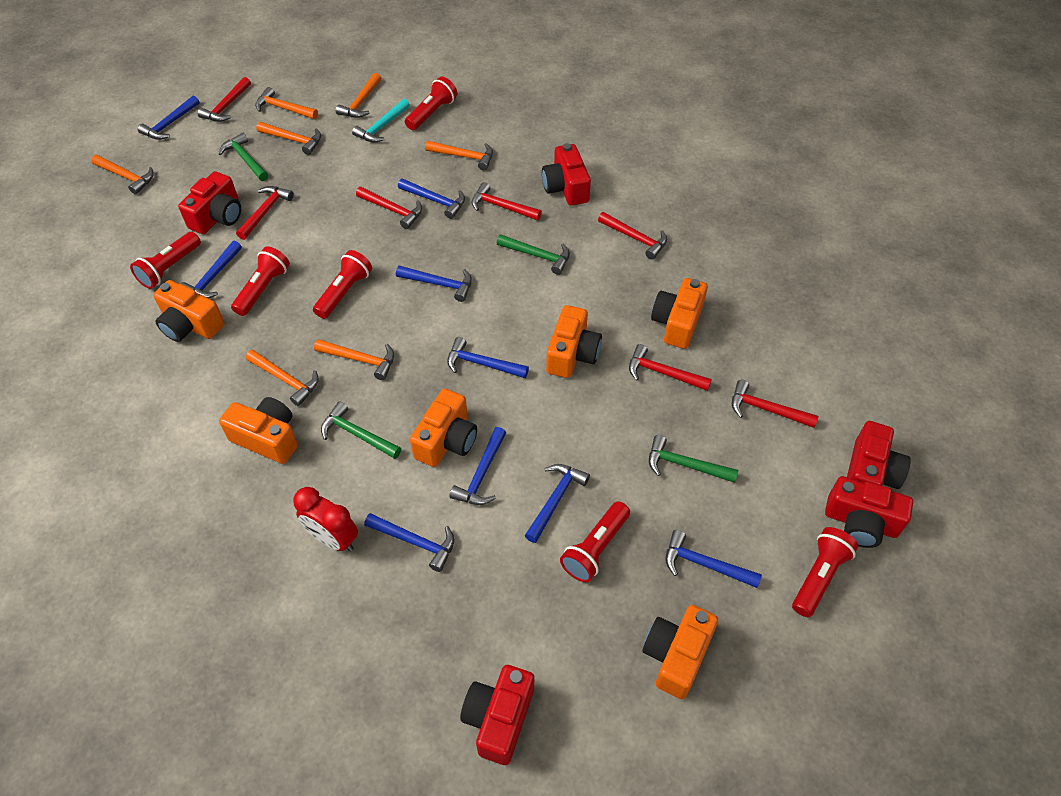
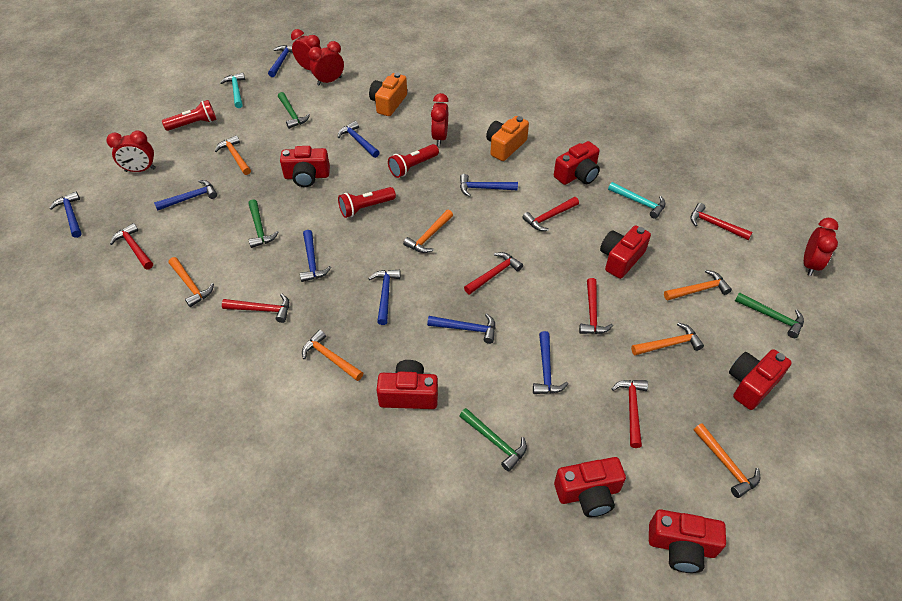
orange camera: [153,280,225,342] [219,397,298,464] [410,388,477,467] [546,305,602,378] [642,605,718,699] [651,278,708,349] = 6 -> [369,73,407,116] [486,116,529,161] = 2
red camera: [178,171,241,234] [460,665,534,765] [542,143,591,206] [825,476,913,548] [847,421,911,489] = 5 -> [280,146,330,187] [377,360,438,409] [554,141,600,185] [554,457,626,517] [600,225,651,279] [649,509,726,573] [729,349,792,410] = 7
red clock: [293,487,358,552] = 1 -> [106,131,156,172] [291,29,321,70] [309,41,344,85] [431,93,449,146] [804,218,838,276] = 5
red flashlight: [130,232,201,289] [231,246,290,316] [313,250,372,319] [405,77,457,130] [560,501,630,582] [792,527,858,617] = 6 -> [162,100,217,131] [338,187,396,218] [388,144,439,178] = 3
turquoise hammer: [352,99,410,143] = 1 -> [220,73,245,108] [608,182,666,219] = 2

